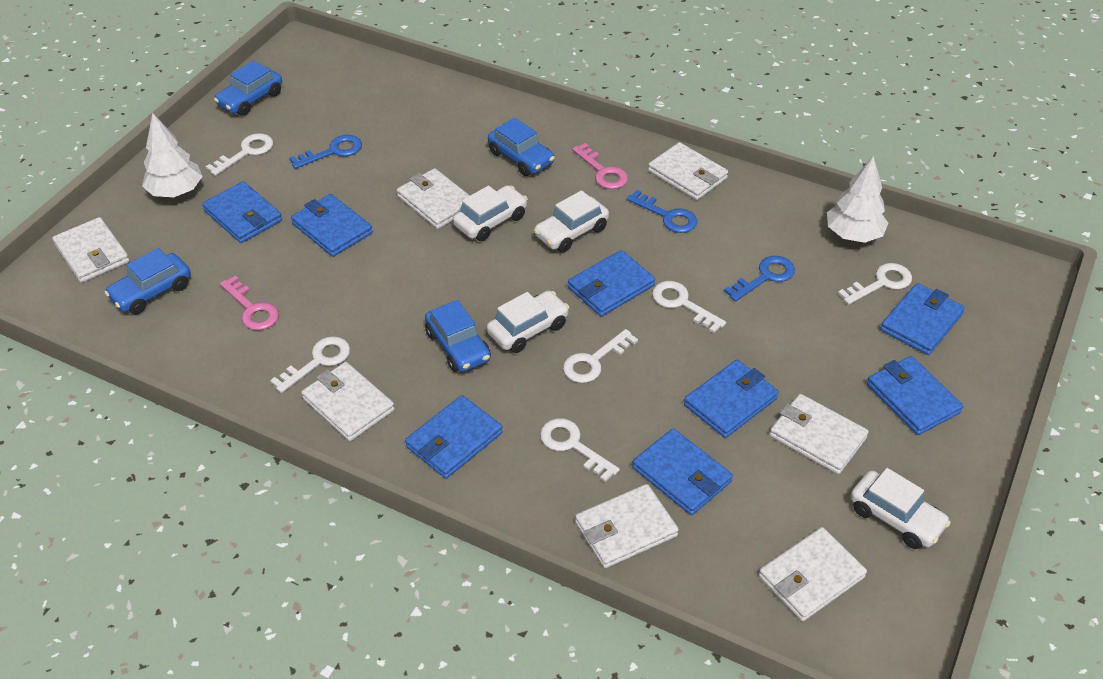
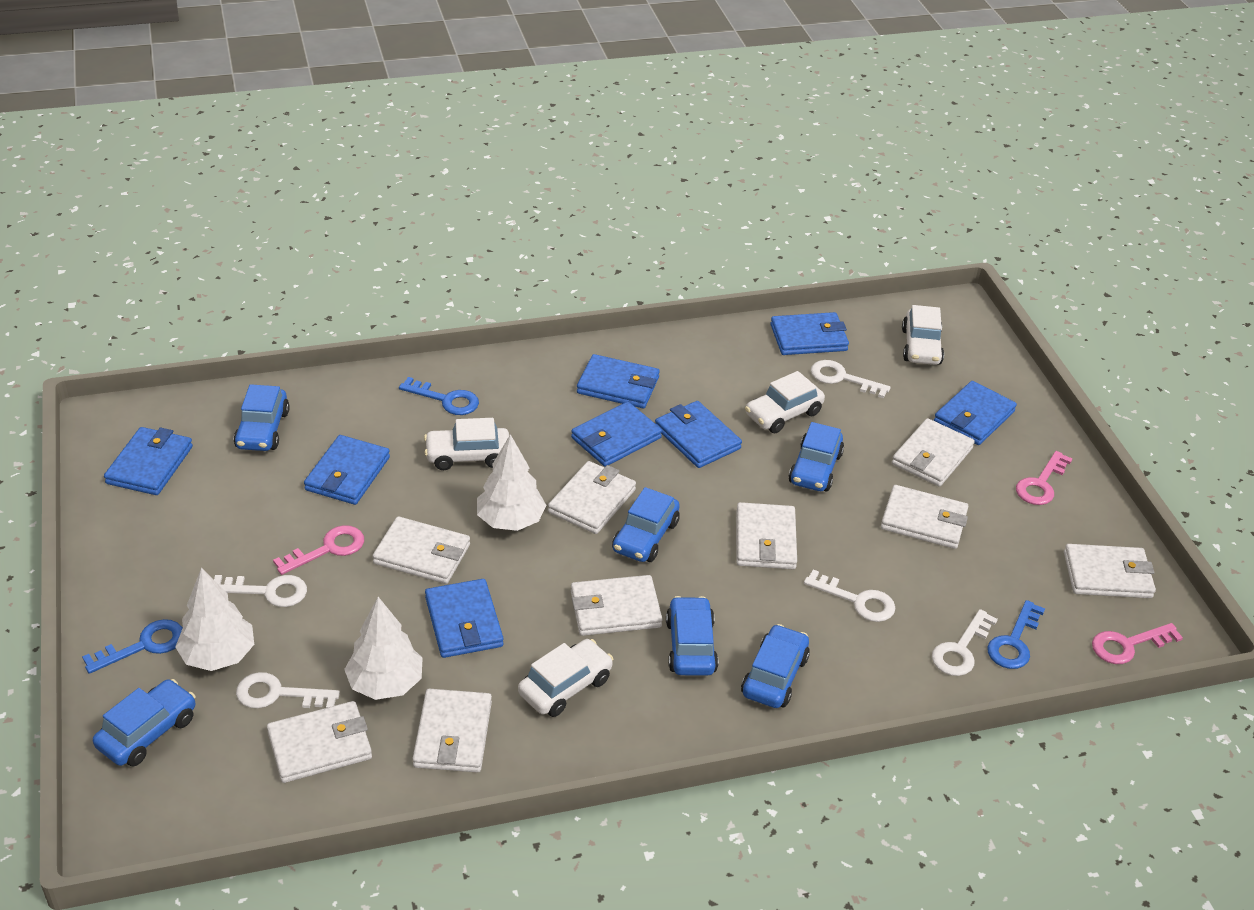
blue car: [105,248,191,314] [214,61,282,116] [425,300,491,372] [488,118,555,176] = 4 -> [93,679,196,767] [234,384,290,451] [612,487,680,562] [666,596,718,676] [741,624,810,708] [788,422,844,491] = 6
pink key: [220,275,279,330] [572,143,628,189] = 2 -> [273,525,364,575] [1016,451,1072,505] [1092,623,1183,664] = 3
white key: [205,133,273,176] [270,336,350,393] [540,418,620,482] [563,329,638,383] [652,281,726,333] [838,263,912,305] = 6 -> [214,575,307,607] [236,672,340,708] [804,569,895,622] [810,360,891,398] [932,609,998,676] = 5
white tree: [142,113,203,197] [827,156,888,243] = 2 -> [175,568,254,671] [344,597,422,700] [477,434,546,531] = 3
white wallet: [52,217,130,283] [301,362,395,441] [397,168,470,229] [575,484,679,568] [648,142,728,200] [759,527,867,621] [769,394,869,474] = 7 -> [267,701,372,783] [372,516,470,584] [412,689,492,773] [548,461,636,534] [571,575,662,636] [736,502,797,569] [881,485,969,549] [892,418,975,487] [1064,544,1156,598] = 9

